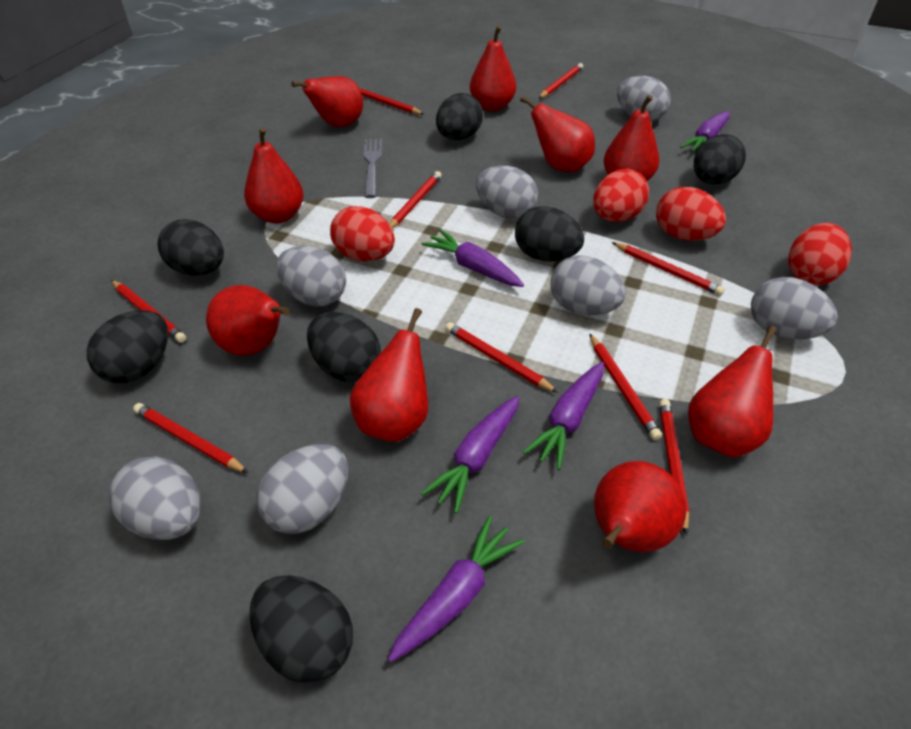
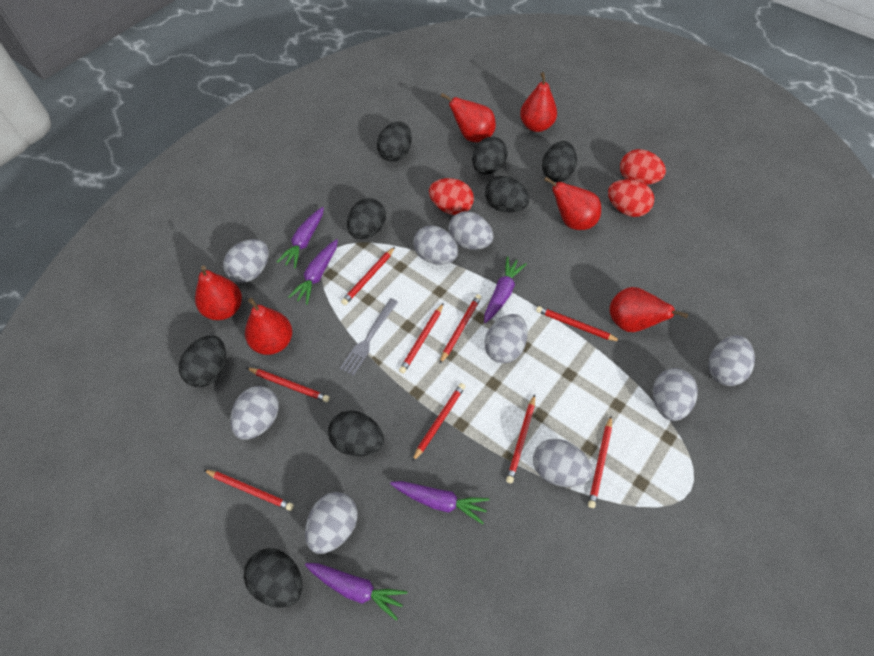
black egg: [87,310,168,383] [157,219,224,276] [249,575,353,683] [307,312,381,382] [436,93,483,140] [515,206,584,261] [694,134,746,184] = 7 -> [179,336,226,387] [244,548,303,608] [328,411,384,457] [347,198,386,239] [377,122,412,161] [472,137,508,175] [485,176,529,213] [542,141,577,182] = 8
grey egg: [109,456,202,540] [257,444,348,534] [276,246,346,306] [476,166,538,220] [550,255,626,315] [617,76,671,122] [751,277,838,339] = 7 -> [223,239,269,283] [230,386,279,440] [305,492,358,554] [413,225,458,265] [448,211,493,250] [485,314,528,363] [533,439,593,487] [653,368,698,421] [708,335,755,386] = 9
red egg: [330,206,395,262] [593,169,649,222] [656,187,726,241] [788,223,852,286] = 4 -> [429,178,474,215] [608,179,654,217] [620,149,666,185] = 3
red pear: [206,285,290,356] [244,127,304,223] [291,76,363,127] [350,308,428,442] [470,25,516,111] [520,96,595,172] [594,461,687,552] [604,95,659,181] [688,326,777,458] = 9 -> [195,266,242,320] [245,298,292,355] [441,93,496,142] [520,72,557,132] [544,177,601,230] [610,287,688,332] = 6

